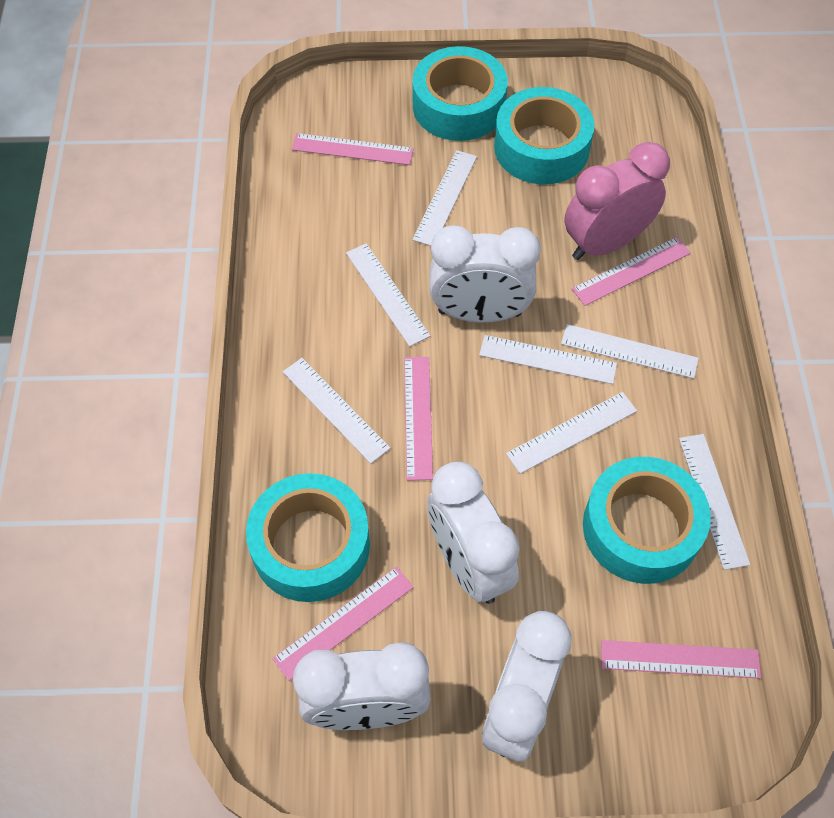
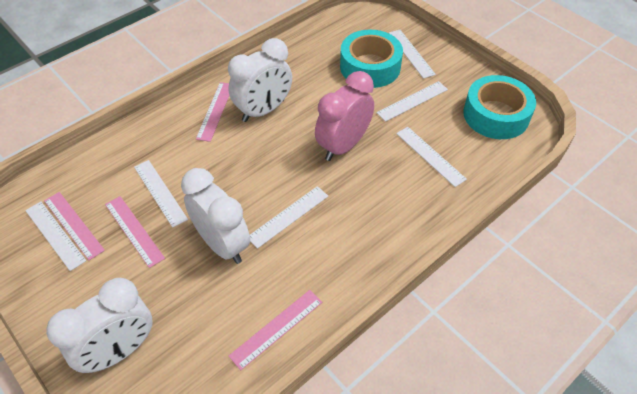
pink ruler: [272,567,414,681] [292,133,414,165] [404,357,433,480] [572,237,691,306] [601,640,761,679] = 5 -> [44,192,105,260] [105,196,165,268] [196,82,229,142] [229,290,322,370] = 4
turquoise tape: [246,473,370,602] [413,46,508,141] [494,87,594,185] [583,457,711,584] = 4 -> [340,30,403,88] [463,75,536,139] = 2
white clock: [293,642,431,730] [427,461,520,604] [429,225,541,323] [482,611,571,762] = 4 -> [46,278,153,373] [181,168,250,264] [228,38,292,122] = 3
white ruler: [283,358,390,464] [346,243,431,347] [412,150,477,246] [479,335,617,384] [506,392,637,474] [561,324,699,379] [679,434,750,570] = 7 -> [25,202,86,271] [134,160,188,228] [250,186,328,249] [376,81,448,122] [389,30,436,79] [396,127,467,187] = 6

